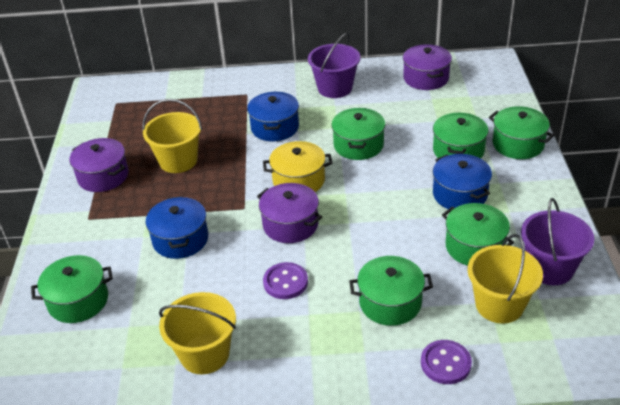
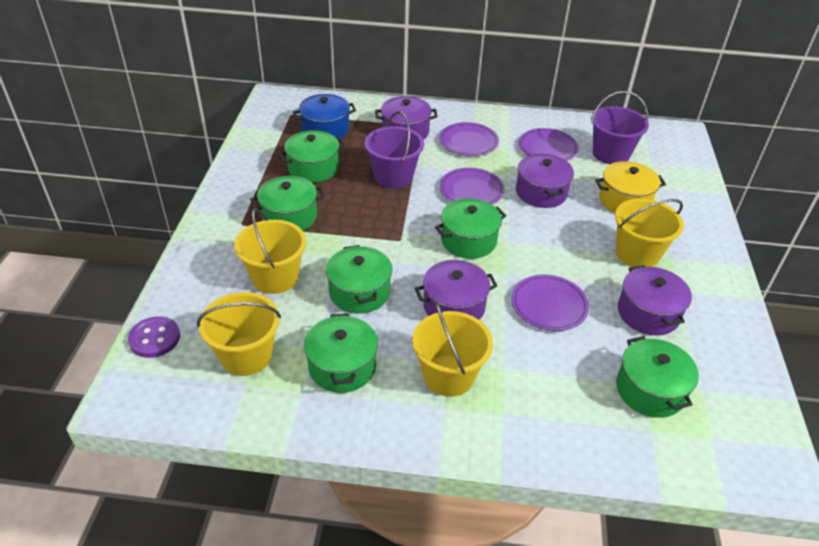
blue pot: [145,196,208,259] [247,92,299,141] [433,154,492,209] = 3 -> [293,94,356,138] = 1
purple button: [263,262,308,299] [421,340,472,384] = 2 -> [128,316,180,358] = 1
purple plate: none = 0 -> [439,122,499,156] [440,168,505,205] [512,275,589,331] [518,128,579,161] = 4
purple pot: [69,138,129,192] [257,183,322,243] [403,44,452,90] = 3 -> [375,96,438,140] [415,260,498,320] [516,154,574,208] [618,265,692,336] = 4
yellow bucket: [142,99,202,173] [159,292,236,374] [468,234,543,323] = 3 -> [197,292,281,376] [234,208,306,294] [412,302,493,397] [615,199,684,267] = 4

